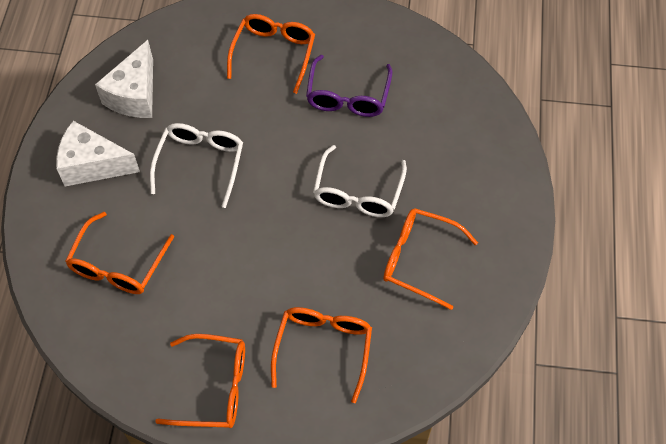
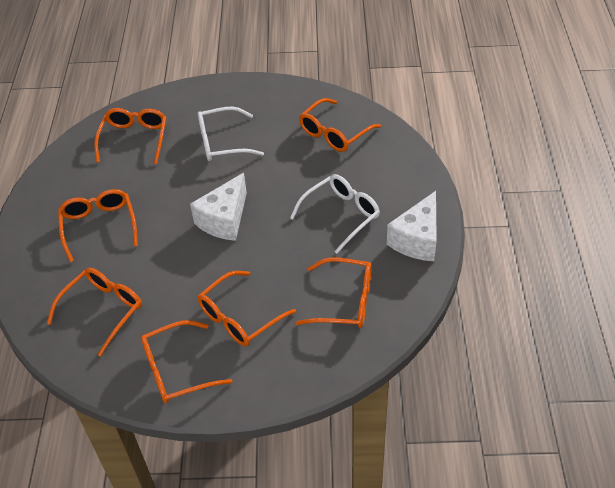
orange glasses: [65,212,174,294] [155,334,245,428] [227,14,315,94] [271,307,372,403] [383,208,478,310] = 5 -> [47,268,142,356] [58,189,138,262] [94,108,166,164] [141,320,232,403] [198,271,296,346] [296,258,372,328] [299,98,381,152] = 7
purple glasses: [306,55,392,117] = 1 -> none = 0

